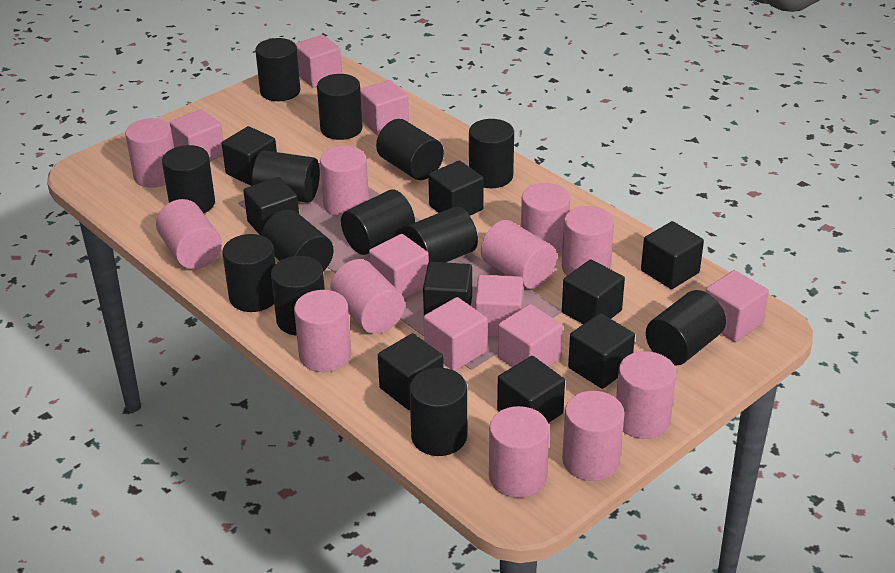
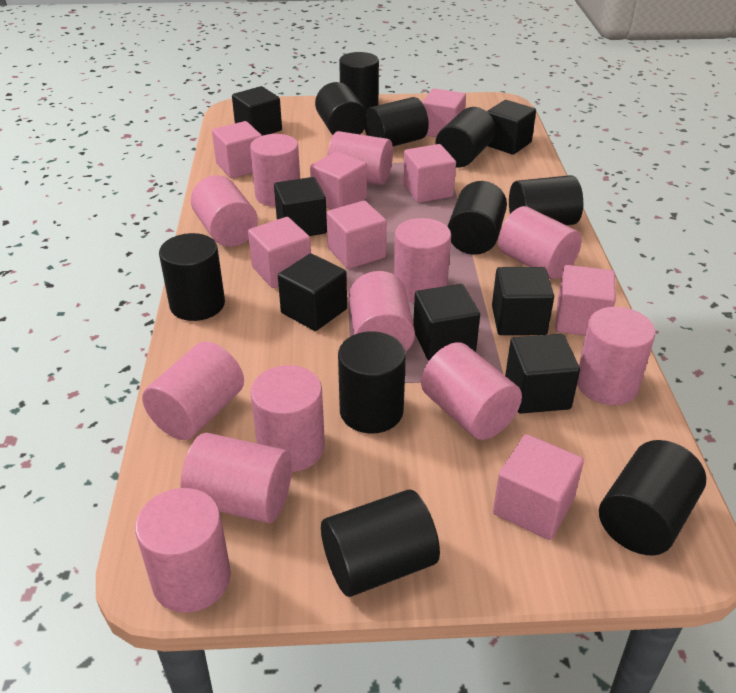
black cube: [222,126,277,186] [243,177,299,235] [378,333,444,410] [423,262,472,315] [428,160,484,215] [497,356,565,423] [562,259,625,324] [568,313,635,389] [641,221,704,289] = 9 -> [232,86,282,136] [274,177,327,236] [278,253,347,331] [413,284,480,360] [487,100,536,155] [492,267,554,335] [505,334,580,413] = 7
black cylinder: [162,145,215,213] [222,234,276,312] [252,150,320,203] [255,38,300,101] [261,210,334,271] [271,256,325,336] [317,74,362,140] [341,190,415,255] [376,119,444,180] [403,206,478,263] [409,368,467,456] [469,119,514,188] [646,290,726,366] = 13 -> [159,233,225,321] [315,82,366,135] [321,490,440,597] [338,331,406,433] [339,52,379,110] [364,97,429,146] [435,107,496,168] [448,181,507,255] [509,175,583,225] [599,440,706,555] = 10
pink cylinder: [125,118,174,188] [156,199,222,269] [294,290,351,372] [320,146,369,217] [330,259,405,334] [481,220,557,289] [489,406,549,498] [521,183,570,255] [562,206,614,276] [562,391,625,481] [616,351,676,439] = 11 -> [135,488,231,613] [142,342,244,440] [180,433,292,523] [191,175,258,247] [250,134,300,207] [250,365,325,472] [327,131,393,185] [349,271,415,352] [394,218,451,303] [421,342,522,440] [498,206,582,279] [577,307,655,405] = 12

